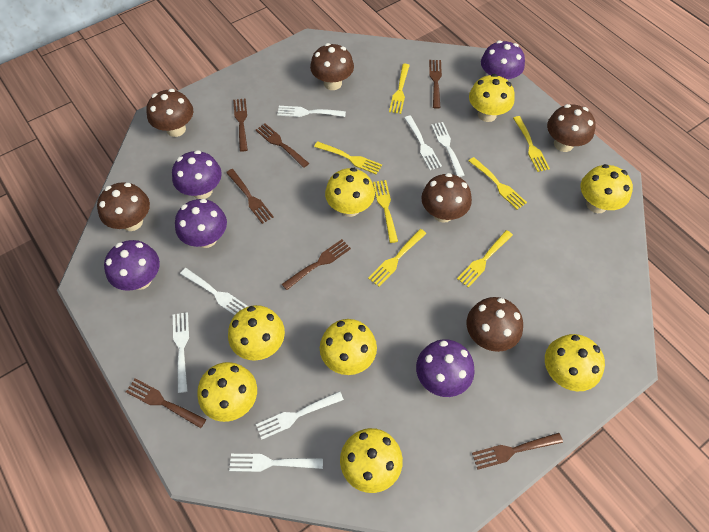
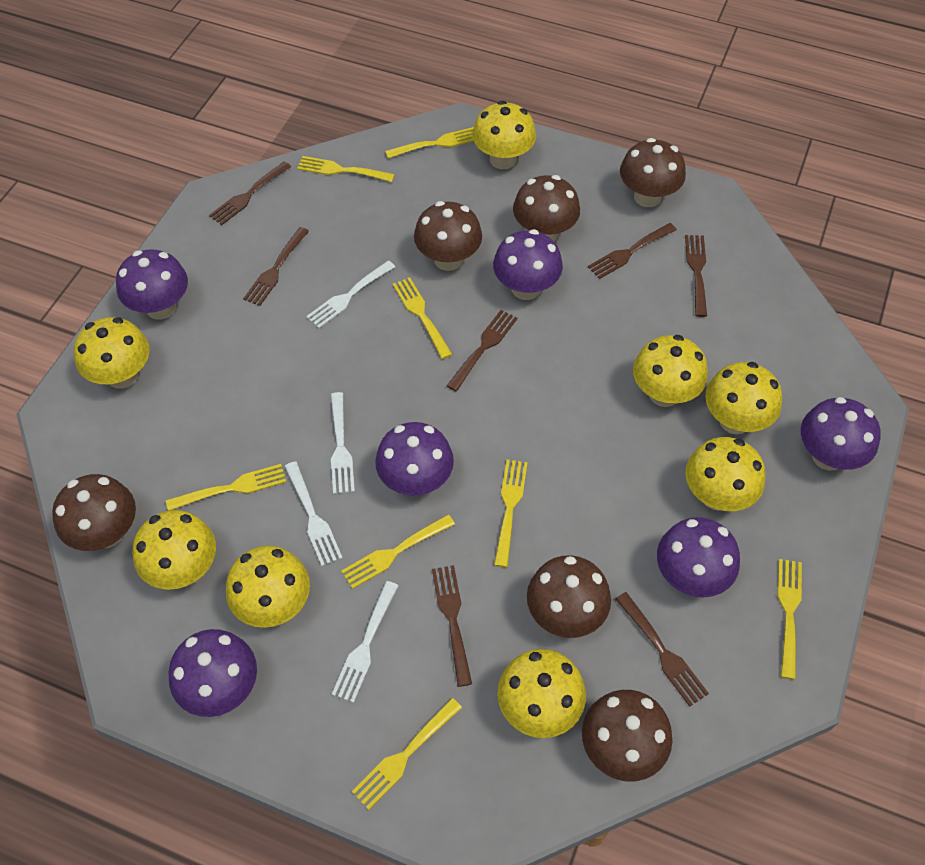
purple mushroom: [104,240,160,291] [172,150,222,199] [175,199,227,248] [416,339,475,397] [481,40,525,80] = 5 -> [116,249,188,320] [169,629,257,717] [375,422,454,496] [493,229,563,300] [657,517,740,597] [801,397,881,471] = 6
white fork: [173,312,189,393] [180,268,248,315] [229,454,323,472] [256,391,344,439] [277,106,346,117] [404,115,442,170] [431,122,465,177] = 7 -> [284,461,343,566] [306,260,395,328] [331,392,355,494] [332,581,399,703] = 4
yellow fork: [314,141,382,175] [368,229,427,287] [373,180,398,243] [389,64,410,114] [457,230,513,288] [469,157,527,210] [513,116,550,172] = 7 -> [166,464,286,511] [297,156,395,182] [341,515,455,589] [351,698,462,810] [385,127,474,158] [393,277,453,359] [494,459,528,567] [778,559,802,680] = 8

